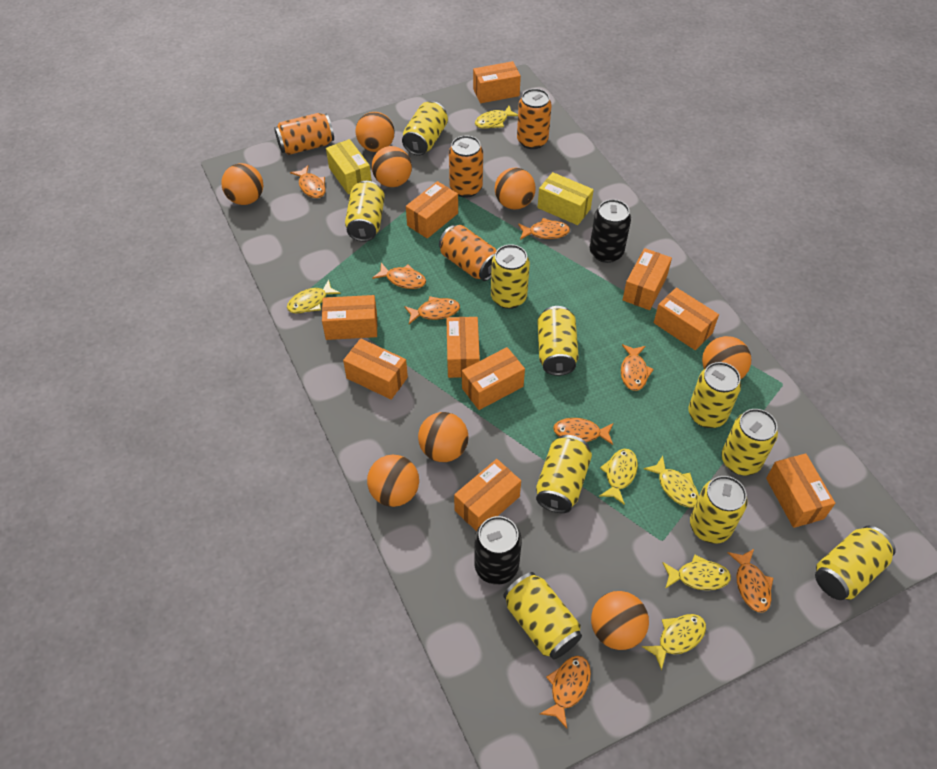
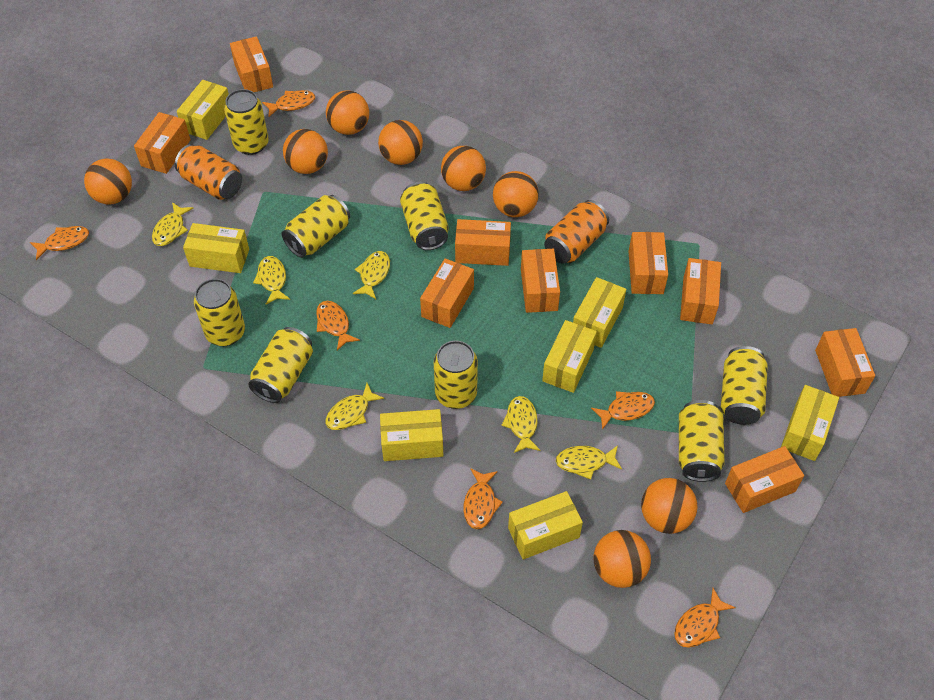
black can: [474,516,522,585] [589,199,631,263] = 2 -> none = 0
orange box: [322,295,377,340] [343,338,408,400] [406,181,458,239] [446,317,480,378] [454,459,521,531] [462,347,525,410] [473,61,521,103] [622,248,672,310] [654,287,719,350] [766,453,835,528] = 10 -> [134,112,191,174] [230,36,273,92] [420,258,474,328] [455,219,511,266] [521,249,560,313] [628,232,668,294] [680,258,721,324] [725,446,804,513] [815,328,875,397] = 9
orange can: [274,113,334,155] [439,225,497,281] [449,135,483,198] [517,89,552,149] = 4 -> [175,144,242,200] [544,200,609,264] = 2
orange fish: [290,165,326,198] [372,263,426,289] [404,296,460,324] [518,218,570,240] [540,656,591,728] [553,418,613,445] [621,344,654,391] [728,549,773,613] = 8 -> [30,226,89,260] [262,90,315,117] [316,301,360,350] [463,468,503,529] [591,391,655,430] [674,588,736,648] = 6
yellow box: [326,139,372,194] [537,172,594,225] = 2 -> [177,80,229,140] [183,223,249,273] [380,409,443,461] [508,491,583,560] [542,320,597,393] [573,277,626,348] [781,385,839,461] = 7
yellow can: [345,181,385,242] [402,101,448,156] [491,244,530,309] [503,572,582,659] [536,435,592,513] [537,306,579,376] [688,362,741,428] [690,476,747,544] [721,409,778,475] [815,526,896,600] = 10 -> [194,279,245,346] [224,89,269,155] [248,327,313,403] [282,195,350,258] [400,182,449,250] [434,340,478,409] [679,400,725,482] [721,346,768,425] = 8

